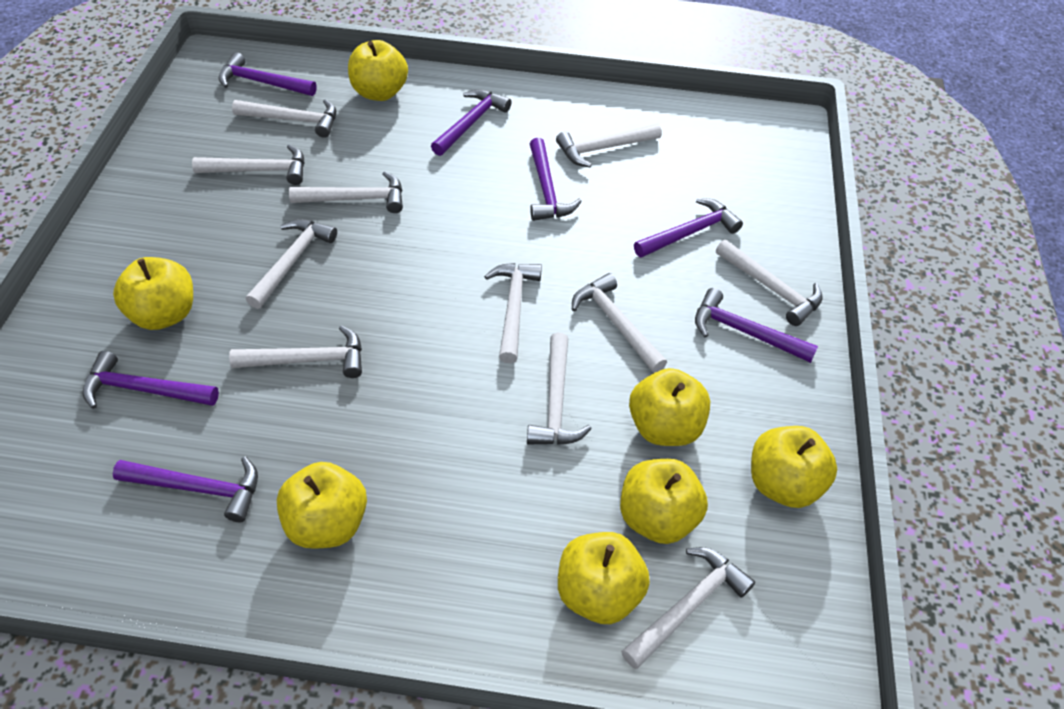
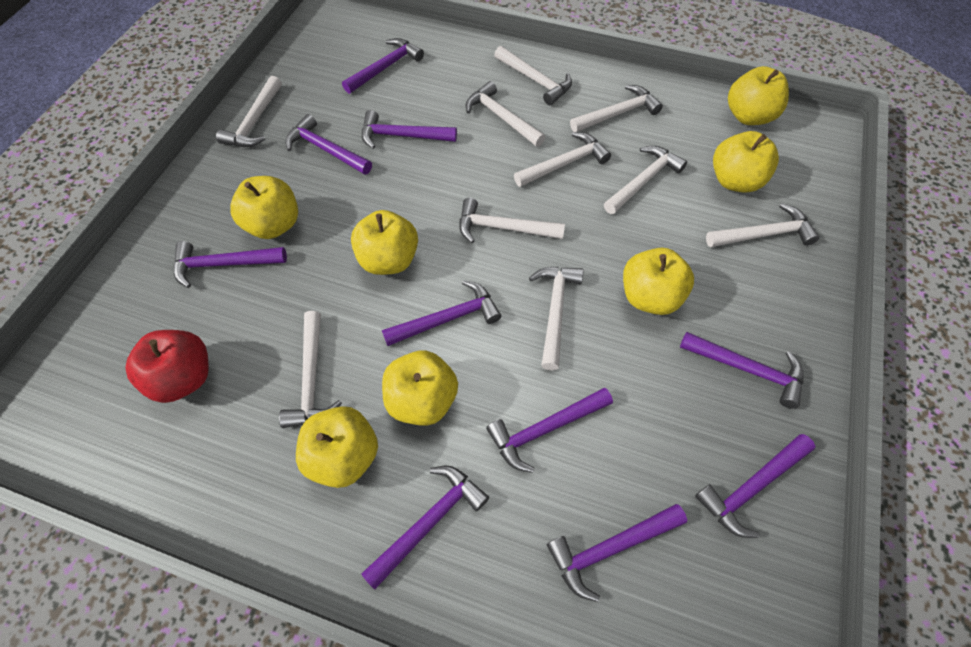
purple hammer: [82,351,219,409] [113,457,258,522] [218,52,317,96] [431,89,511,156] [530,138,582,221] [634,198,743,258] [695,288,818,363] = 7 -> [174,241,287,288] [285,114,372,175] [342,38,424,94] [361,466,489,590] [362,110,457,149] [382,280,501,346] [486,388,613,473] [547,504,687,602] [680,332,803,409] [695,434,816,538] = 10
red apple: none = 0 -> [125,330,209,403] = 1
white hammer: [192,144,305,185] [229,325,362,378] [232,99,336,138] [246,219,337,309] [289,171,403,213] [484,263,542,363] [527,333,592,445] [556,123,662,167] [572,273,667,373] [621,547,755,669] [716,240,823,326] = 11 -> [216,76,282,147] [279,311,342,428] [459,198,565,243] [466,81,545,147] [494,46,572,105] [514,132,611,187] [529,267,583,371] [570,85,663,132] [604,146,687,214] [706,203,820,247] = 10

